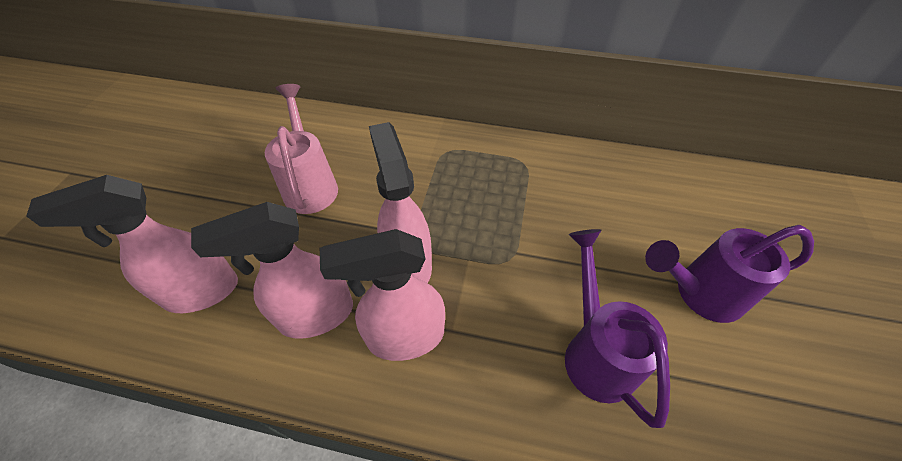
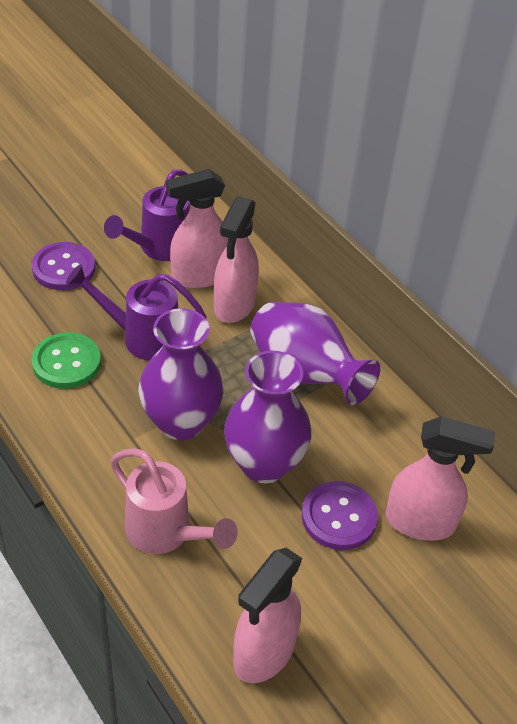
green button: none = 0 -> [31,332,101,389] = 1
purple button: none = 0 -> [32,242,95,290] [302,481,378,550] = 2
purple vase: none = 0 -> [138,308,224,440] [224,351,311,483] [250,302,380,405] = 3

